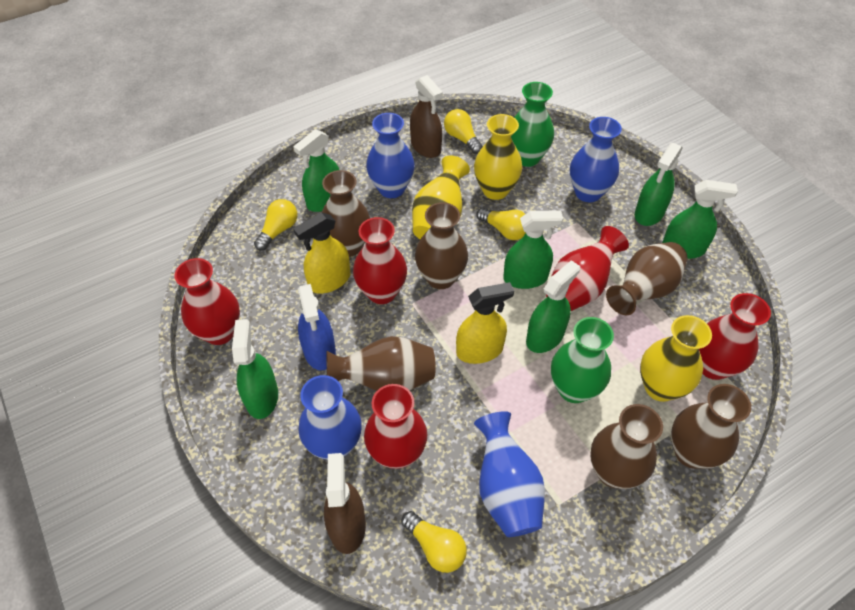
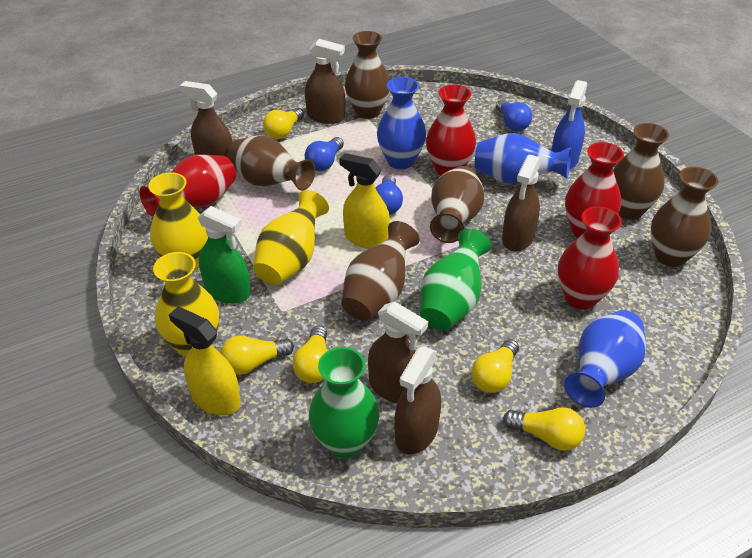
blue light bulb: none = 0 -> [305,137,344,171] [375,175,403,215] [496,99,532,131] = 3
blue vase: [298,375,362,460] [366,113,415,198] [474,411,545,537] [570,117,622,202] = 4 -> [377,77,426,169] [475,133,571,184] [564,310,646,408] = 3
brown spray bottle: [324,453,366,554] [410,75,443,158] = 2 -> [180,81,233,157] [305,39,345,124] [368,301,428,403] [394,346,441,454] [502,154,541,251] = 5
green spray bottle: [232,319,278,419] [293,129,339,212] [503,210,563,289] [526,260,580,353] [635,143,683,226] [662,180,738,259] = 6 -> [198,206,251,304] = 1
red vase: [174,258,240,345] [353,217,407,304] [364,384,427,469] [546,226,629,311] [699,293,771,380] = 5 -> [140,155,236,217] [426,85,476,176] [558,206,622,310] [565,142,624,238] = 4
yellow light bulb: [254,199,297,251] [401,511,467,573] [444,109,483,154] [477,208,526,240] = 4 -> [220,335,294,375] [263,108,304,139] [292,326,328,383] [471,339,519,393] [503,407,585,451] = 5

